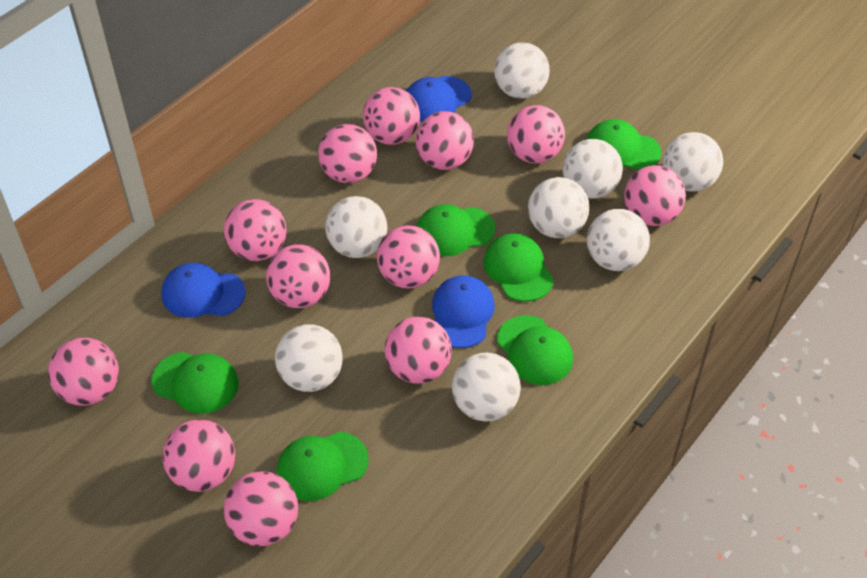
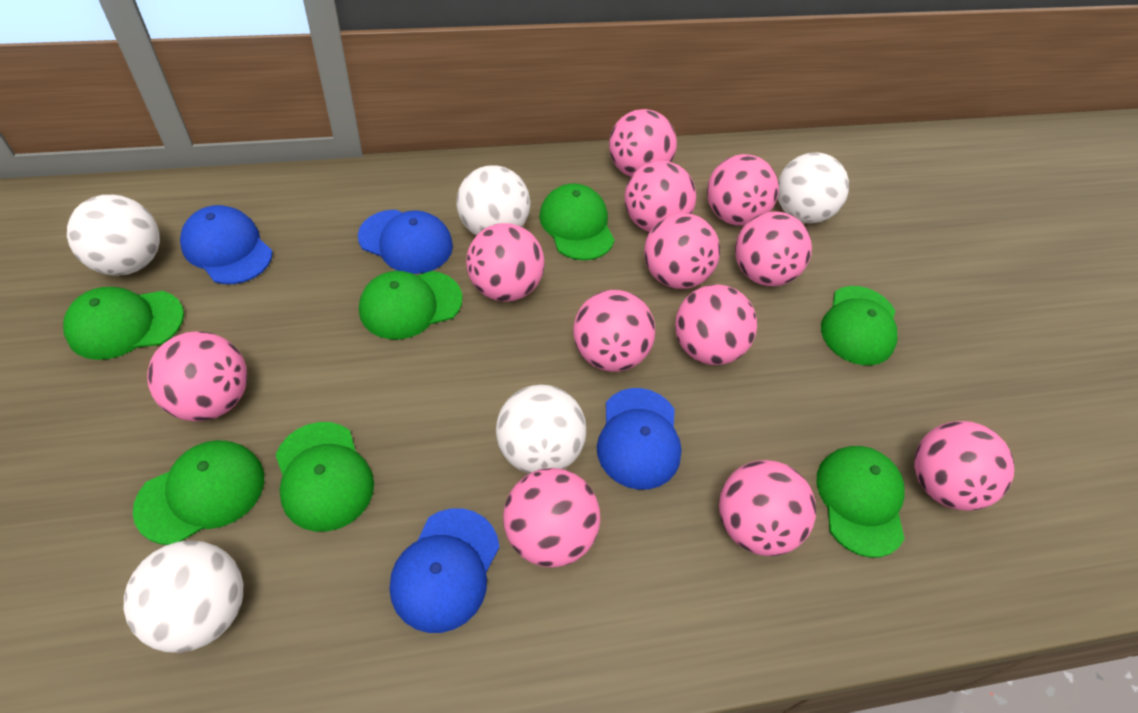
blue cap: [161,263,245,318] [406,76,472,122] [432,275,495,348] = 3 -> [180,205,272,284] [358,210,453,274] [389,508,500,633] [597,388,682,490] = 4
green cap: [151,352,239,414] [277,431,369,501] [417,204,495,256] [483,233,554,301] [497,315,573,385] [586,119,661,170] = 6 -> [63,287,184,360] [133,440,264,545] [276,422,374,532] [359,271,462,339] [539,183,615,260] [817,446,905,558] [821,286,897,365] = 7
white ball: [275,324,343,392] [325,196,387,258] [452,353,521,422] [494,42,550,99] [528,177,589,238] [563,139,623,199] [587,209,650,271] [663,132,723,192] = 8 -> [67,195,160,276] [124,540,243,653] [457,165,530,235] [496,385,586,474] [778,153,849,223] = 5

